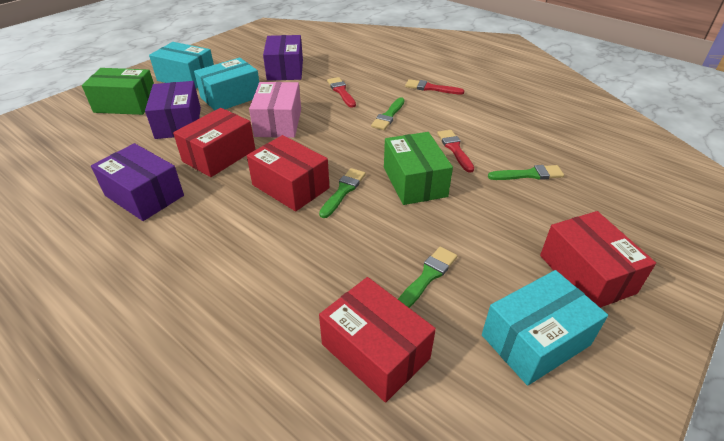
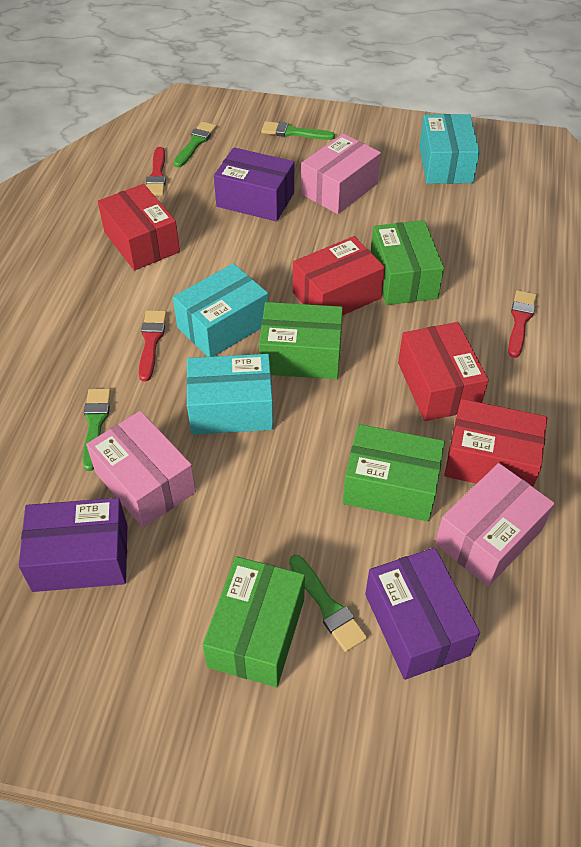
green box: [82,68,154,115] [384,132,453,205] = 2 -> [203,556,305,687] [259,302,343,379] [343,424,445,521] [371,220,444,305] = 4
pink box: [249,82,301,138] = 1 -> [86,411,196,528] [301,134,381,214] [435,463,555,586] = 3

